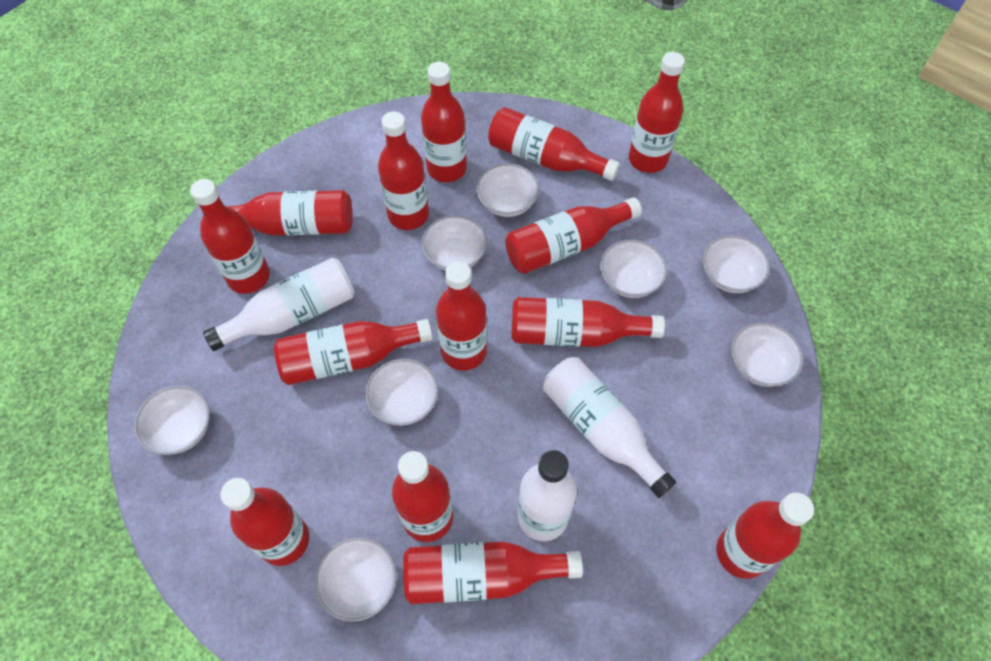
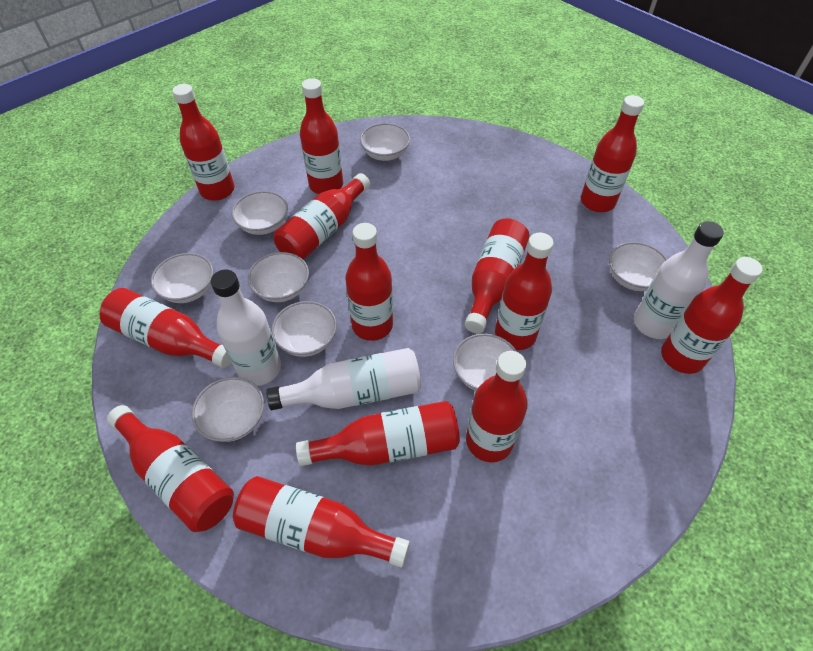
red bottle: [190,179,270,294] [221,478,309,566] [227,190,353,236] [274,319,433,385] [378,111,429,230] [392,451,453,542] [403,541,583,604] [421,62,467,182] [436,261,487,370] [488,107,620,181] [505,197,642,274] [512,297,665,347] [629,52,685,173] [716,492,814,579] = 14 -> [100,288,231,368] [107,405,234,532] [172,84,234,201] [233,476,410,567] [274,173,370,260] [296,401,460,466] [300,78,343,194] [345,223,393,341] [465,218,530,333] [466,351,528,462] [495,232,554,350] [581,95,644,212] [661,257,763,374] = 13

